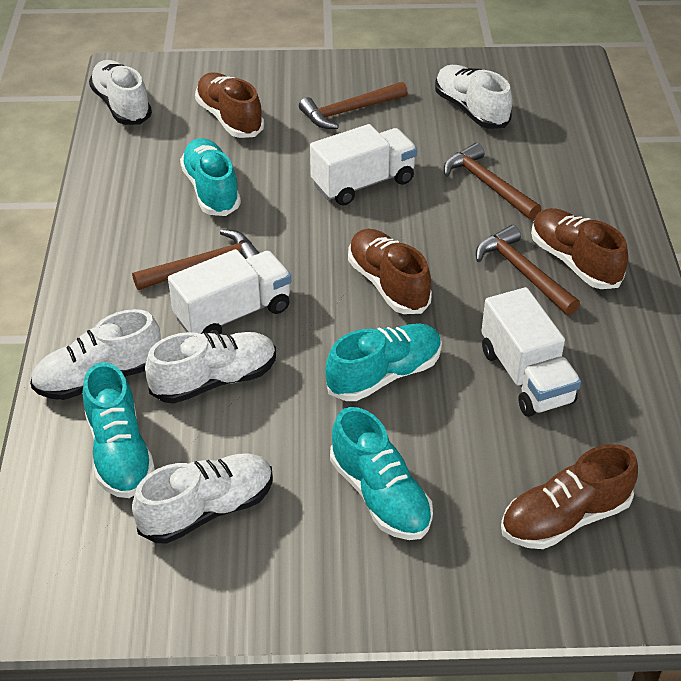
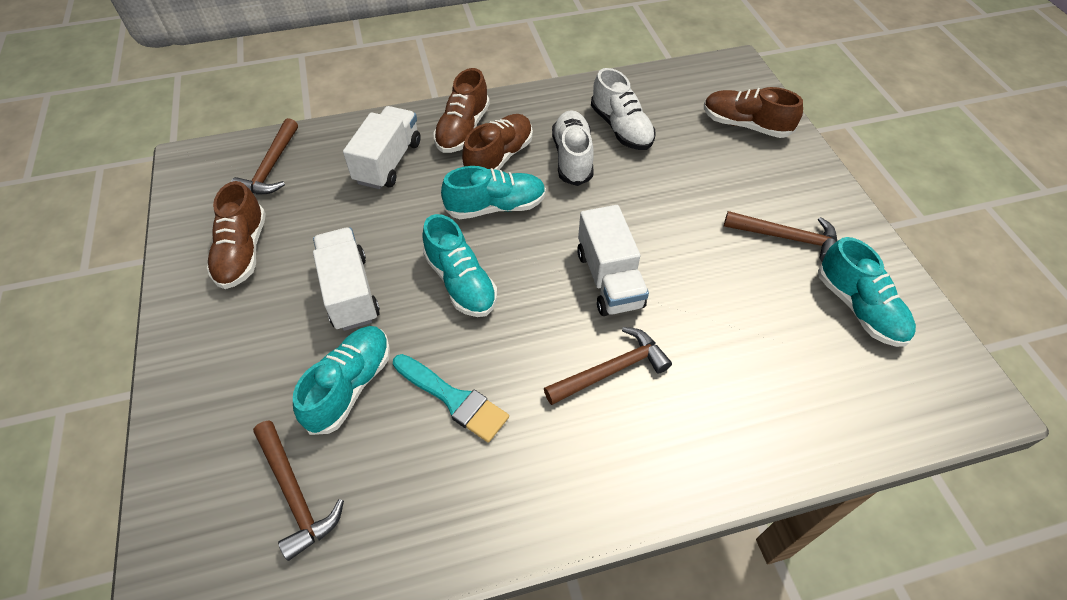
turquoise brush: none = 0 -> [393,354,509,443] = 1
white shoe: [30,309,161,400] [89,60,152,125] [132,454,273,544] [145,332,276,404] [435,65,512,129] = 5 -> [552,110,594,186] [591,68,655,150] = 2

